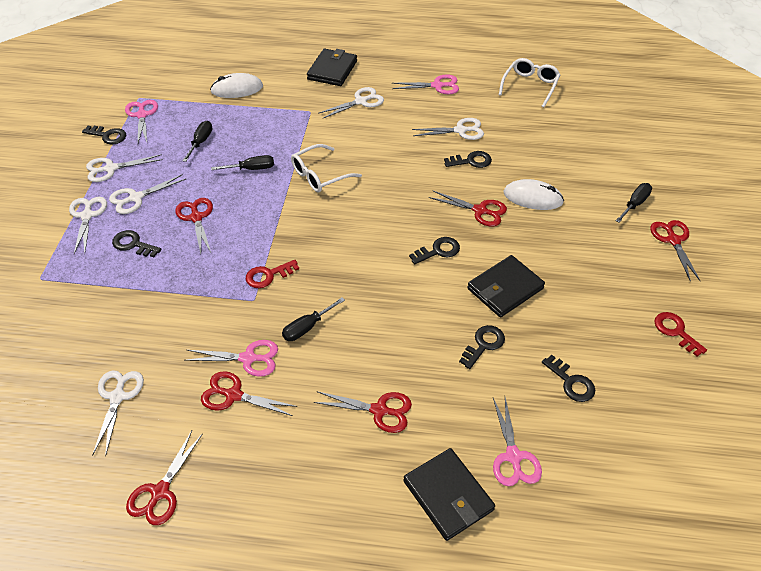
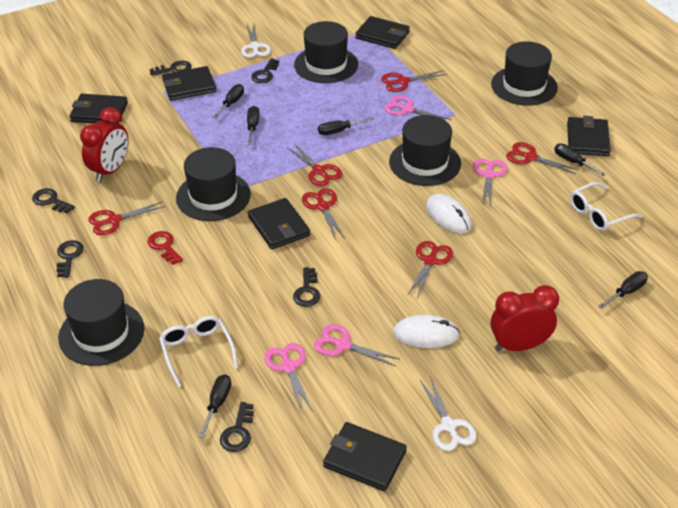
black hat: none = 0 -> [58,279,144,366] [176,147,251,221] [294,21,358,83] [389,115,461,186] [491,41,558,106] = 5
black screwdriver: [182,121,212,162] [211,155,274,170] [282,297,345,341] [616,183,652,223] = 4 -> [198,374,231,438] [213,84,244,118] [247,106,260,144] [318,117,374,135] [554,143,606,176] [598,271,648,309] = 6
black wallet: [307,49,357,86] [403,448,495,541] [467,255,545,317] = 3 -> [69,94,128,124] [162,66,216,100] [248,198,310,250] [323,422,407,491] [355,16,410,49] [567,116,611,156] = 6
red clock: none = 0 -> [80,107,128,182] [491,285,559,351] = 2
red key: [246,260,299,288] [654,312,707,356] = 2 -> [148,231,183,265] = 1
white scissors: [69,197,107,254] [86,154,163,182] [93,370,144,457] [109,174,186,214] [319,87,384,119] [412,118,484,140] = 6 -> [241,23,271,58] [420,376,477,451] = 2

